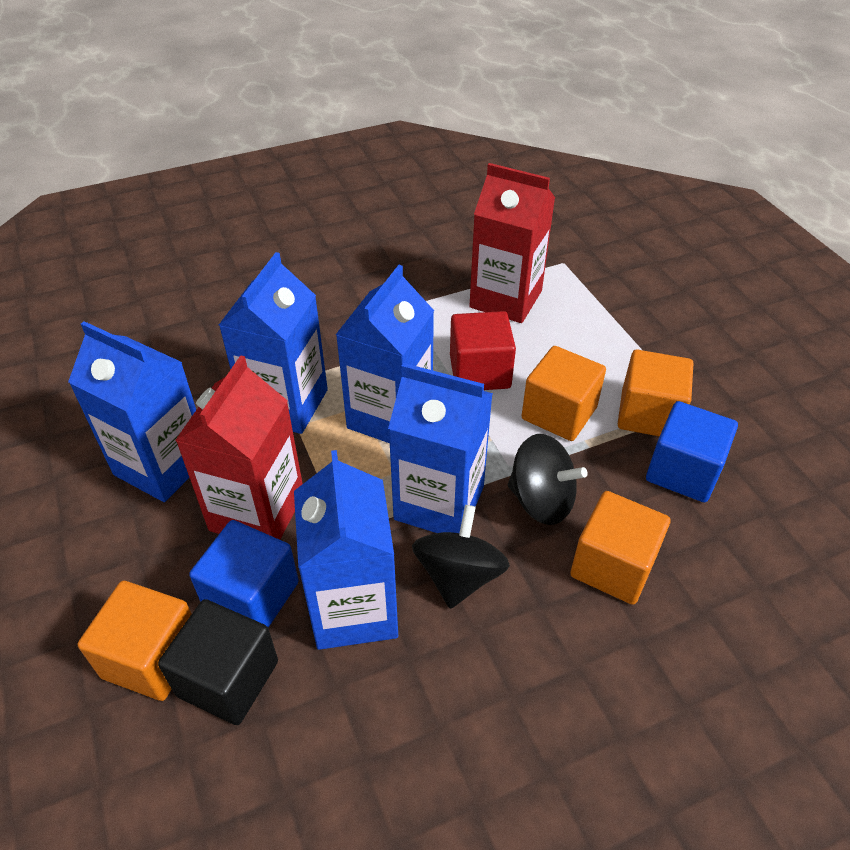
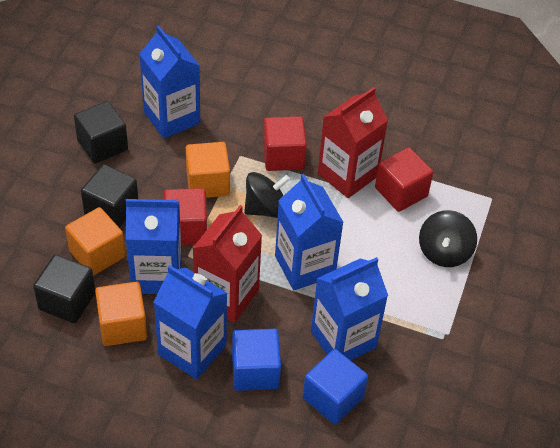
black cube: [158,599,278,725] = 1 -> [33,255,95,323] [74,101,128,164] [81,164,138,228] = 3
orange cube: [78,581,192,701] [522,346,606,441] [570,491,671,605] [618,349,693,437] = 4 -> [65,207,125,276] [95,282,147,346] [186,142,230,198] = 3
red cube: [450,311,516,390] = 1 -> [164,188,207,245] [263,116,307,171] [375,148,433,212] = 3

